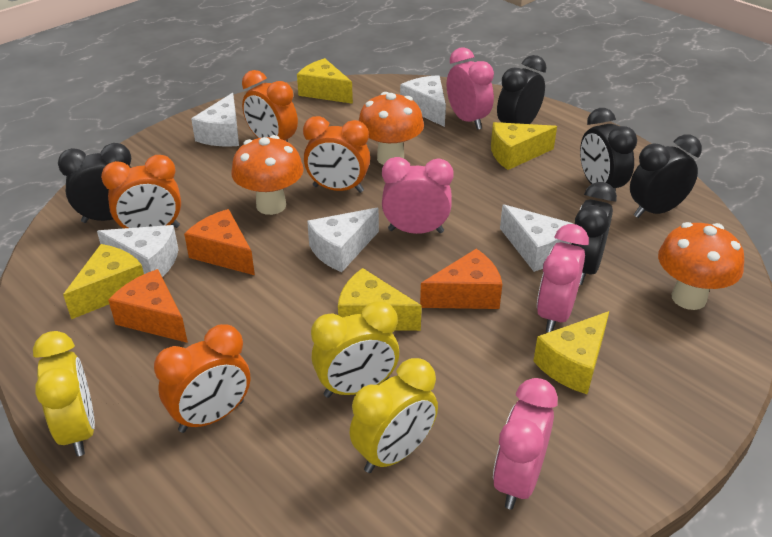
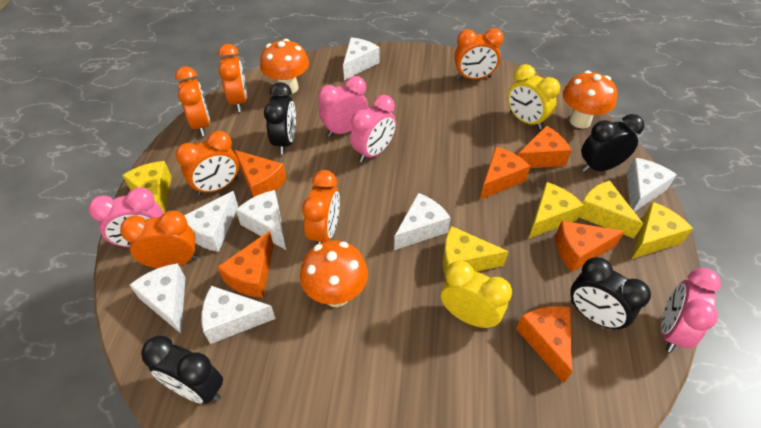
black clock: [58,143,131,223] [497,55,547,124] [571,182,617,285] [580,108,637,192] [630,134,702,218] = 5 -> [141,336,223,404] [264,82,296,154] [570,257,651,331] [582,114,644,172] = 4
orange cheese: [108,269,188,343] [184,209,255,275] [420,249,502,309] = 3 -> [217,231,274,298] [235,150,286,197] [480,146,531,200] [516,306,572,383] [518,126,572,168] [555,221,625,272] = 6
orange clock: [101,155,181,228] [154,324,250,433] [242,70,298,142] [303,116,370,193] = 4 -> [120,211,198,268] [175,67,210,136] [175,131,239,196] [218,44,247,112] [302,170,340,244] [454,28,504,79] = 6
white cheese: [97,225,179,277] [191,93,239,147] [307,208,379,272] [400,75,446,127] [500,204,573,272] = 5 -> [130,263,186,333] [184,191,238,252] [202,286,275,344] [236,190,286,250] [343,37,380,80] [394,193,451,250] [627,158,677,212] = 7
yellow clock: [33,331,95,456] [311,301,399,398] [349,358,438,473] = 3 -> [441,260,512,329] [507,64,560,130] = 2

